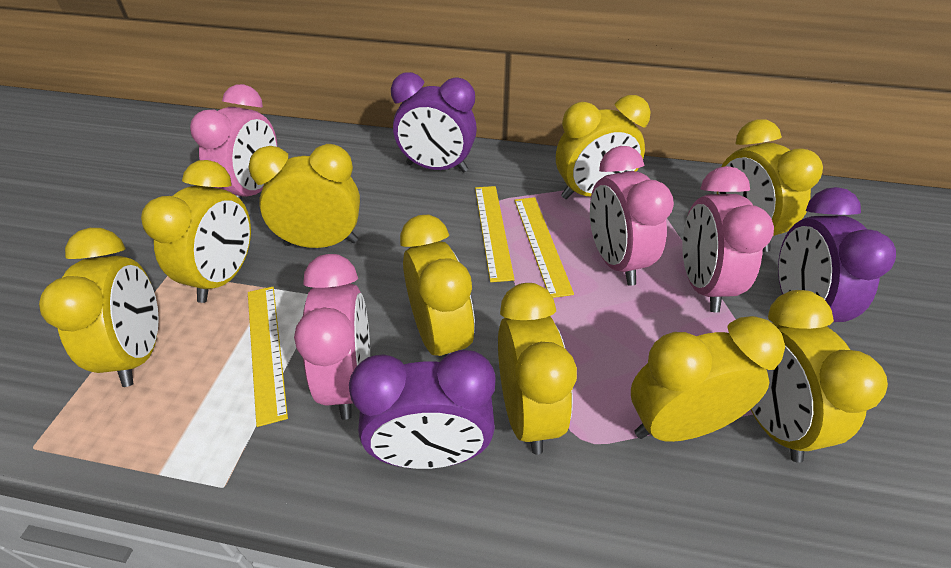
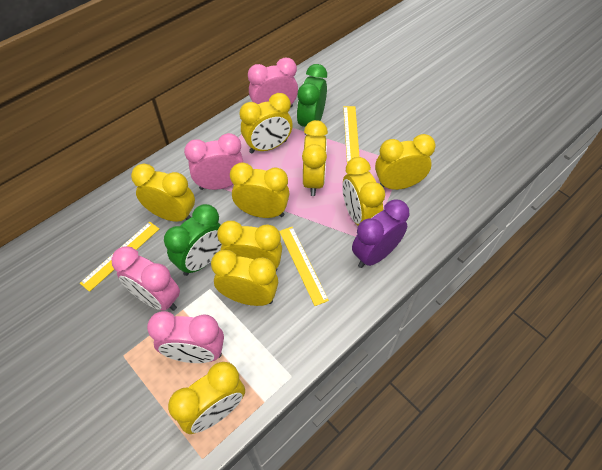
green clock: none = 0 -> [164,204,222,276] [297,64,327,135] = 2
purple clock: [349,350,495,469] [391,72,477,172] [778,187,896,322] = 3 -> [352,199,409,268] = 1

